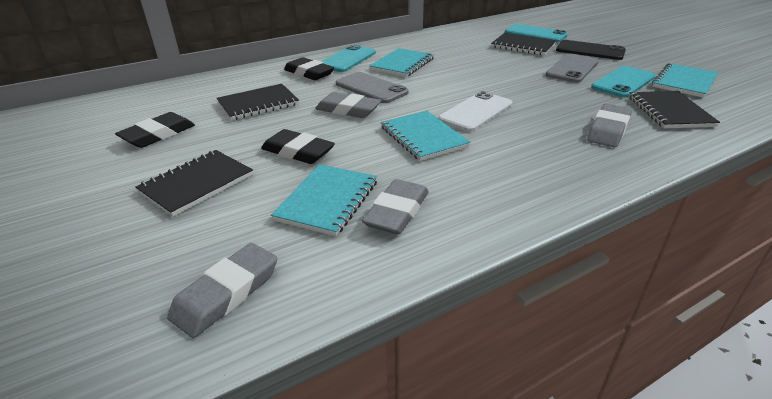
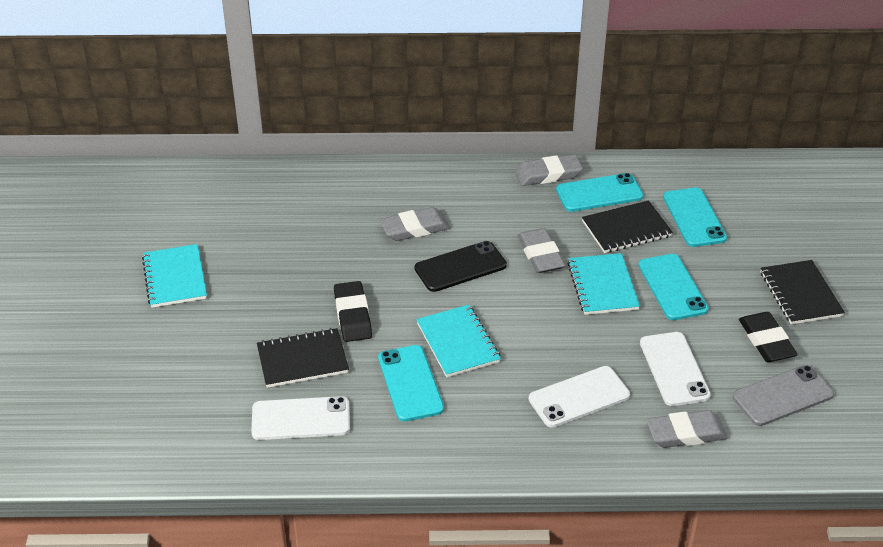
black eraser: [115,112,195,148] [261,129,335,164] [284,57,334,80] = 3 -> [334,281,372,342] [739,312,798,362] = 2
black notebook: [135,150,253,217] [217,84,299,120] [491,33,556,55] [629,91,720,128] = 4 -> [257,328,349,388] [582,200,673,253] [761,260,845,324] = 3
grey phone: [336,72,409,103] [546,53,599,83] = 2 -> [733,365,834,426] = 1
turquoise notebook: [271,164,377,236] [370,48,434,77] [381,111,471,161] [652,63,718,98] = 4 -> [142,244,207,308] [416,305,501,377] [567,253,640,315] = 3
turquoise phone: [321,45,376,72] [505,24,568,42] [591,66,656,98] = 3 -> [378,345,444,422] [556,173,643,212] [638,254,709,320] [663,187,727,247] = 4
white phone: [438,91,512,132] = 1 -> [251,396,350,440] [529,366,630,428] [640,332,711,406] = 3

